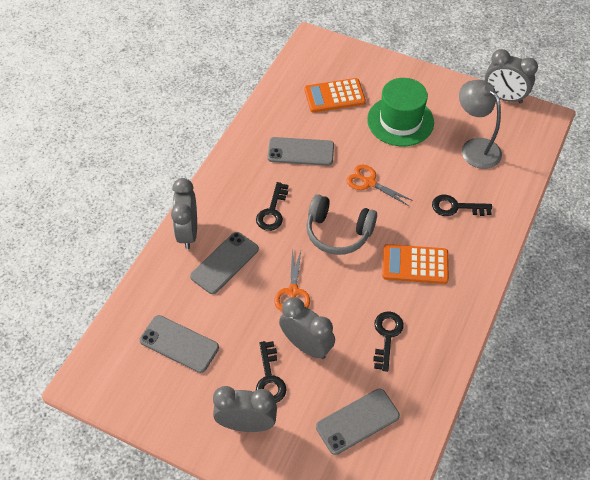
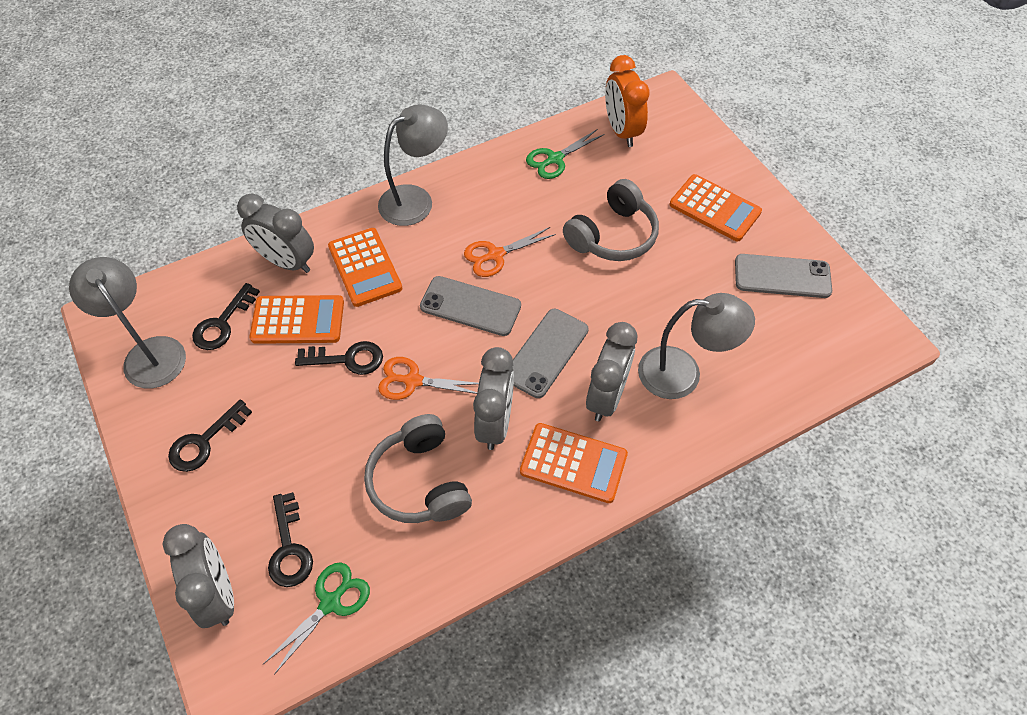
green hat: [367,78,434,146] = 1 -> none = 0
green scissors: none = 0 -> [263,562,370,675] [526,129,605,179] = 2
grey headphones: [306,194,377,255] = 1 -> [364,414,472,523] [563,179,659,261] = 2
grey lamp: [459,80,502,169] = 1 -> [69,257,186,389] [378,105,448,226] [638,293,755,399] = 3
grey phone: [140,315,219,373] [190,232,259,294] [267,137,334,166] [316,389,400,455] = 4 -> [420,276,521,336] [513,309,589,398] [735,254,832,298] = 3
orange calculator: [304,78,366,113] [382,244,449,284] = 2 -> [249,295,344,344] [328,228,403,307] [520,423,628,503] [670,174,762,242] = 4
orange clock: none = 0 -> [605,55,650,147] = 1

